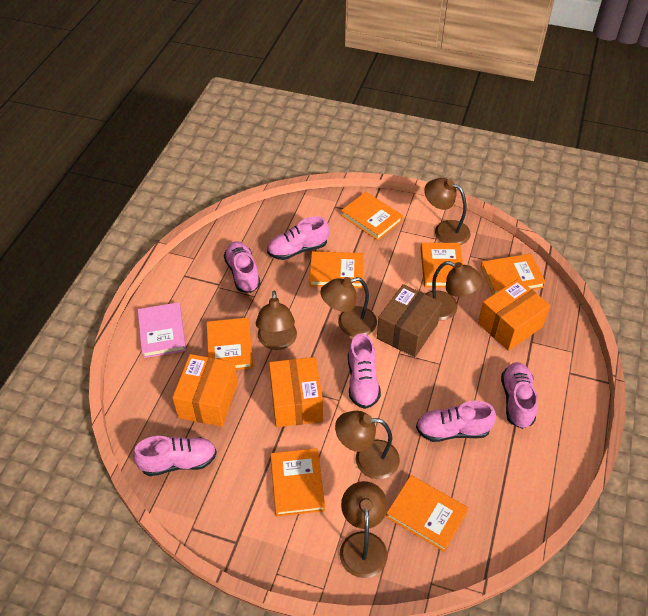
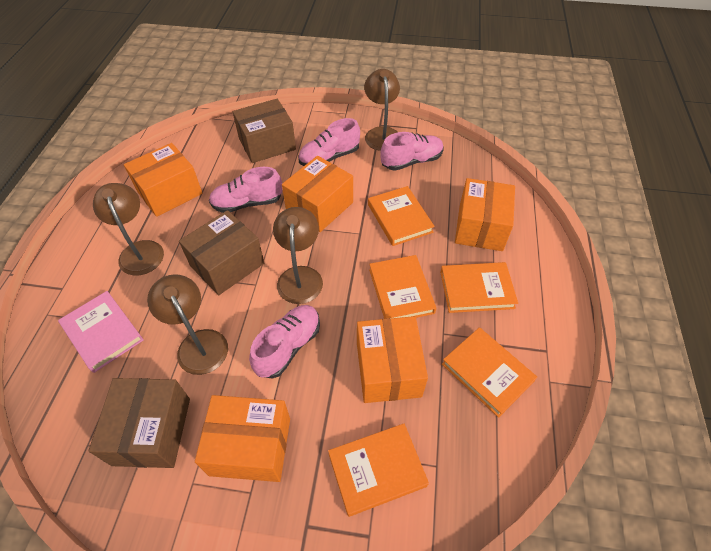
brown box: [377,284,442,357] = 1 -> [89,378,190,468] [179,210,264,295] [233,99,296,163] = 3
brown lamp: [256,291,297,350] [320,277,377,337] [335,411,400,479] [340,481,388,578] [424,178,471,245] [426,261,483,321] = 6 -> [93,183,164,275] [147,274,228,375] [273,207,323,304] [364,69,400,151] = 4
orange book: [207,318,253,370] [270,448,325,517] [309,251,364,288] [341,192,403,240] [386,475,469,552] [420,243,463,288] [481,254,546,295] = 7 -> [328,423,429,517] [368,186,435,246] [369,255,436,319] [440,262,518,313] [442,327,537,418] = 5
orange box: [172,354,238,427] [269,357,323,427] [478,279,550,351] = 3 -> [124,143,203,217] [195,395,290,482] [282,156,353,232] [357,316,428,403] [455,178,515,251] = 5
pink shoe: [133,436,217,476] [224,241,261,293] [267,216,329,260] [348,333,381,409] [416,401,496,442] [501,362,538,429] = 6 -> [209,167,282,213] [249,305,320,379] [298,118,360,166] [380,132,444,171] = 4

